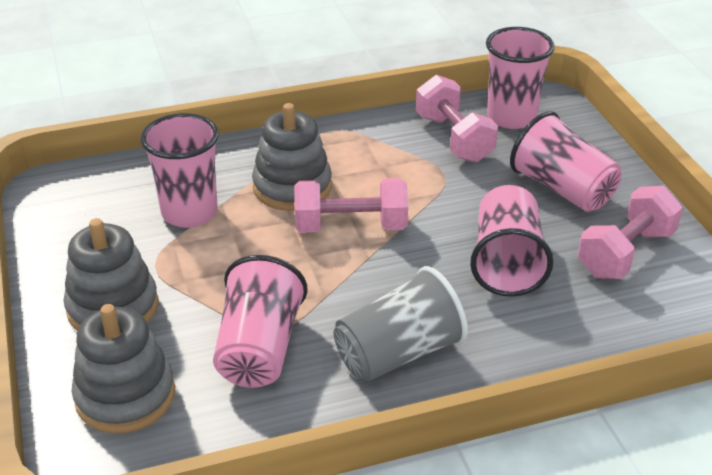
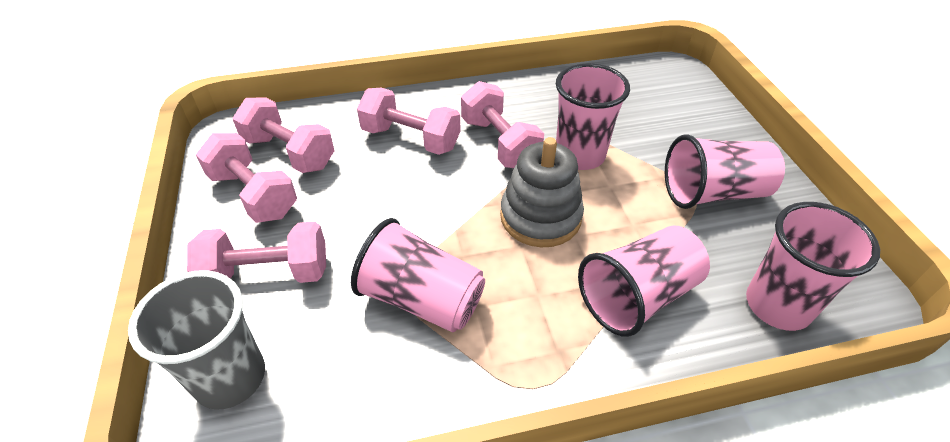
grey stacking toy: [64,218,158,331] [72,304,175,434] [252,103,332,211] = 3 -> [500,137,584,247] = 1
pink dumbbell: [294,178,408,233] [416,75,498,163] [578,186,683,279] = 3 -> [187,221,326,283] [196,133,297,223] [232,98,335,173] [357,88,461,155] [461,81,544,168] = 5

